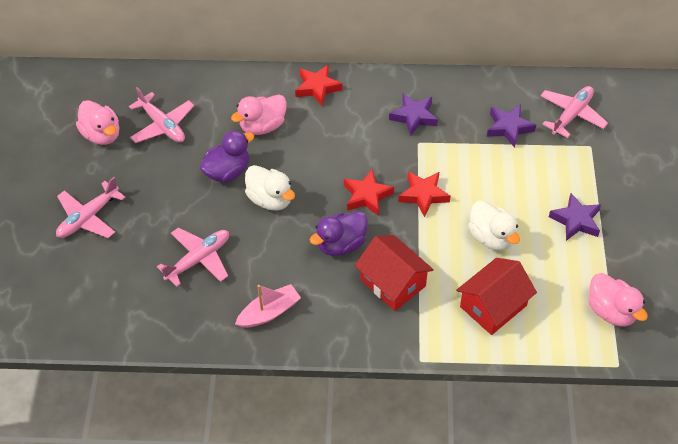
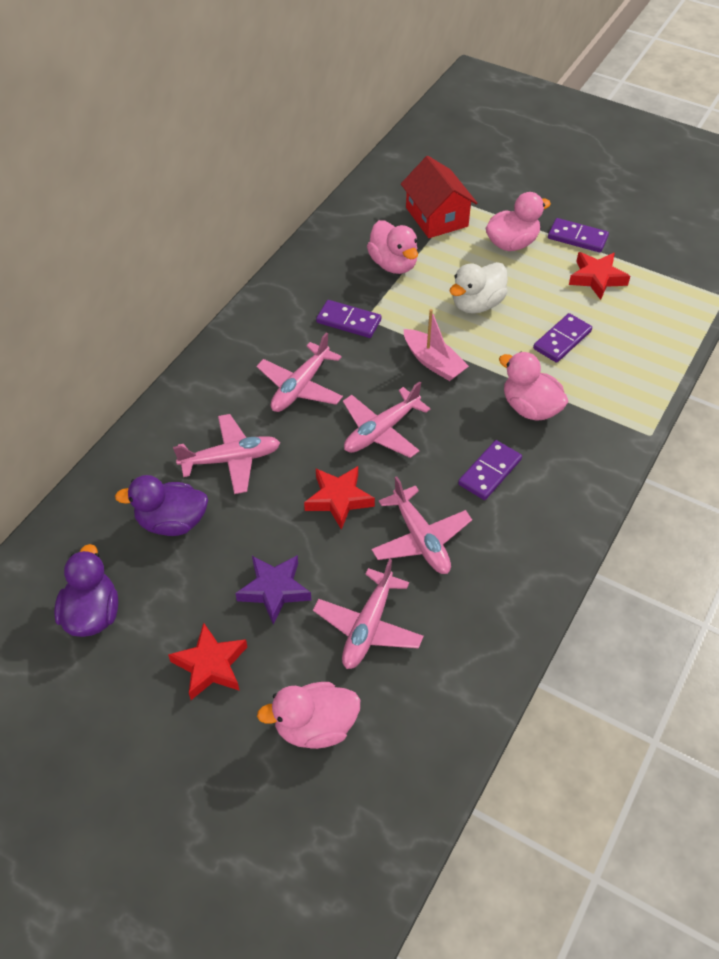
pink duck: [76,100,119,145] [231,95,287,135] [588,273,648,326] = 3 -> [257,682,360,749] [367,220,418,274] [486,192,551,251] [499,352,569,421] = 4
pink plane: [56,177,126,238] [129,87,194,143] [157,227,229,287] [540,86,608,138] = 4 -> [173,414,280,494] [257,332,343,412] [313,559,424,669] [343,381,430,458] [372,477,472,574] = 5
purple domino: none = 0 -> [316,300,381,338] [458,440,522,500] [533,313,592,363] [548,218,609,252] = 4
purple star: [389,93,438,136] [487,104,536,148] [549,193,601,241] = 3 -> [235,555,311,624] = 1
red house: [355,235,434,311] [456,258,537,335] = 2 -> [401,156,477,238] = 1
white duck: [245,165,295,211] [468,200,520,251] = 2 -> [449,262,508,314] = 1

